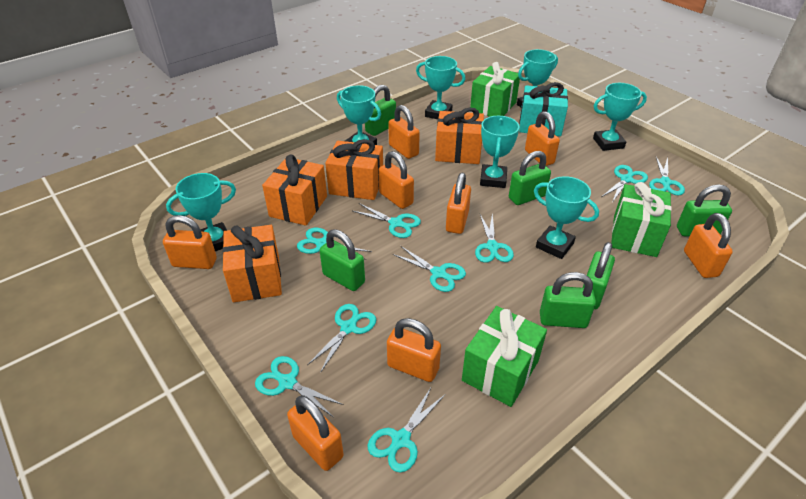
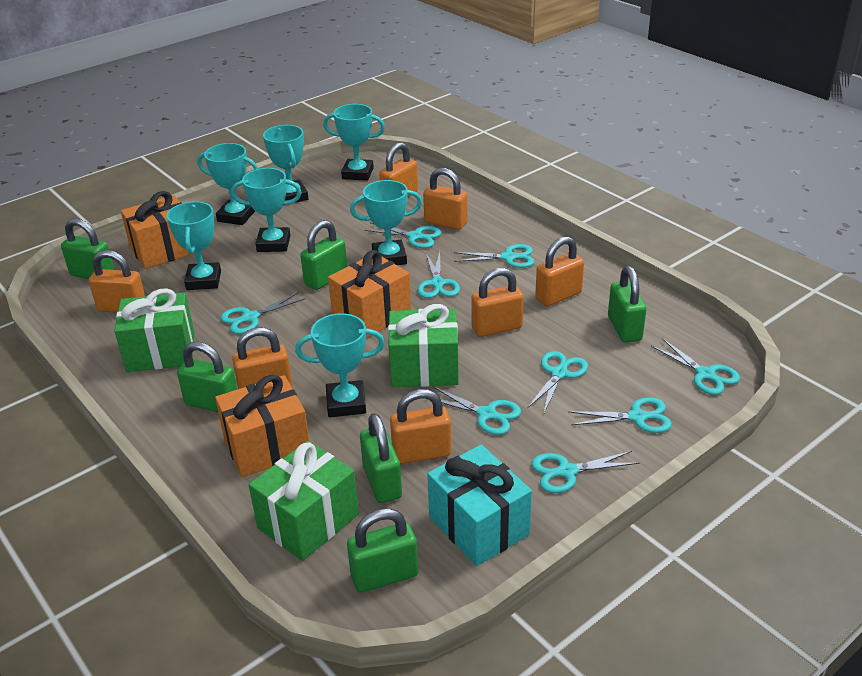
orange gift: [222,225,282,302] [262,154,327,226] [325,139,383,200] [435,108,484,164] = 4 -> [121,191,195,269] [215,375,310,477] [328,250,411,338] = 3
orange padlock: [163,215,217,269] [287,395,344,471] [378,151,414,209] [387,318,441,382] [388,105,420,159] [446,173,471,234] [525,111,560,166] [684,213,733,278] = 8 -> [89,250,145,313] [232,327,292,389] [379,142,418,197] [390,389,451,464] [423,168,468,230] [472,268,524,337] [535,236,584,306] = 7

